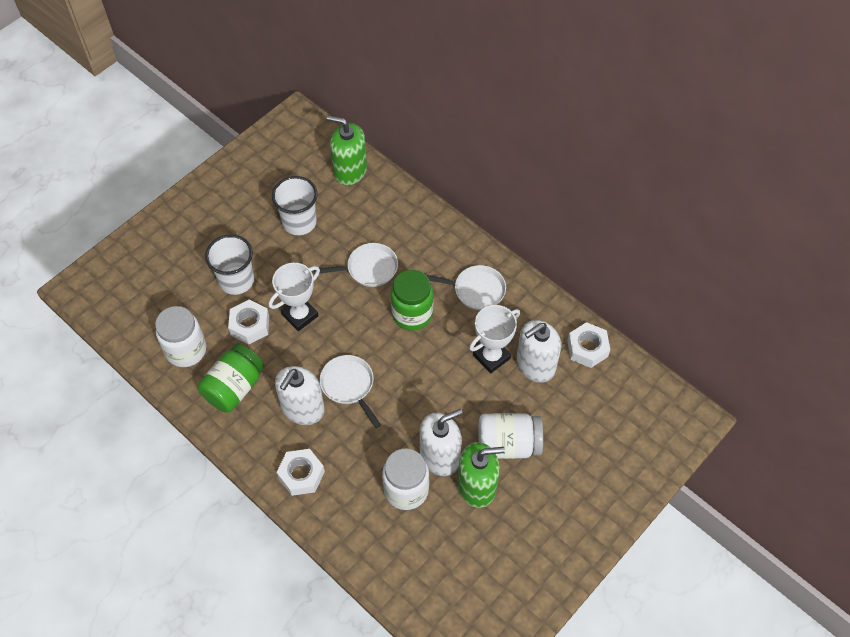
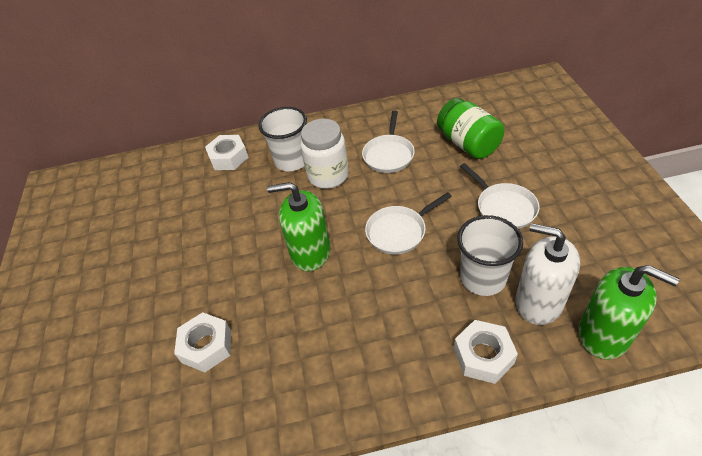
green jar: [197,344,265,413] [391,270,433,331] = 2 -> [437,98,504,159] = 1
white jar: [155,306,206,367] [382,448,429,510] [479,413,543,459] = 3 -> [301,119,349,189] = 1
white soap dispenser: [275,366,325,425] [420,409,463,476] [516,320,561,383] = 3 -> [515,223,580,325] = 1
white trophy: [269,263,320,331] [469,305,520,374] = 2 -> none = 0

